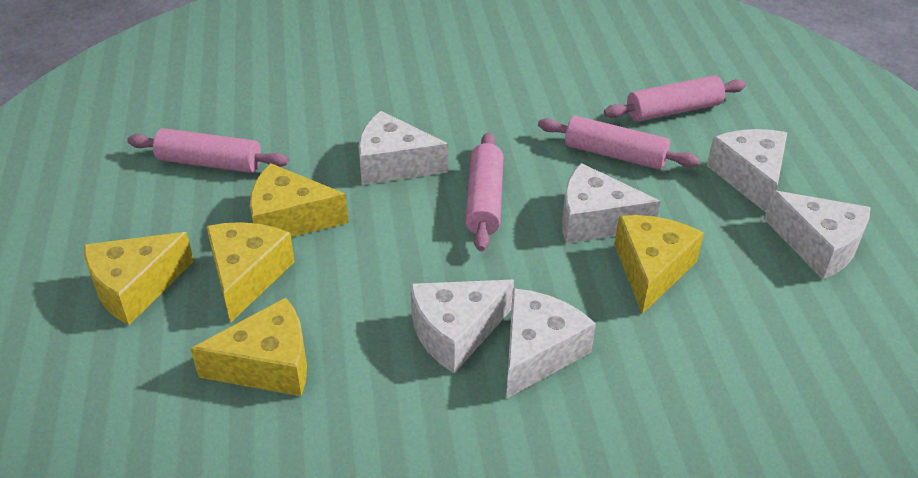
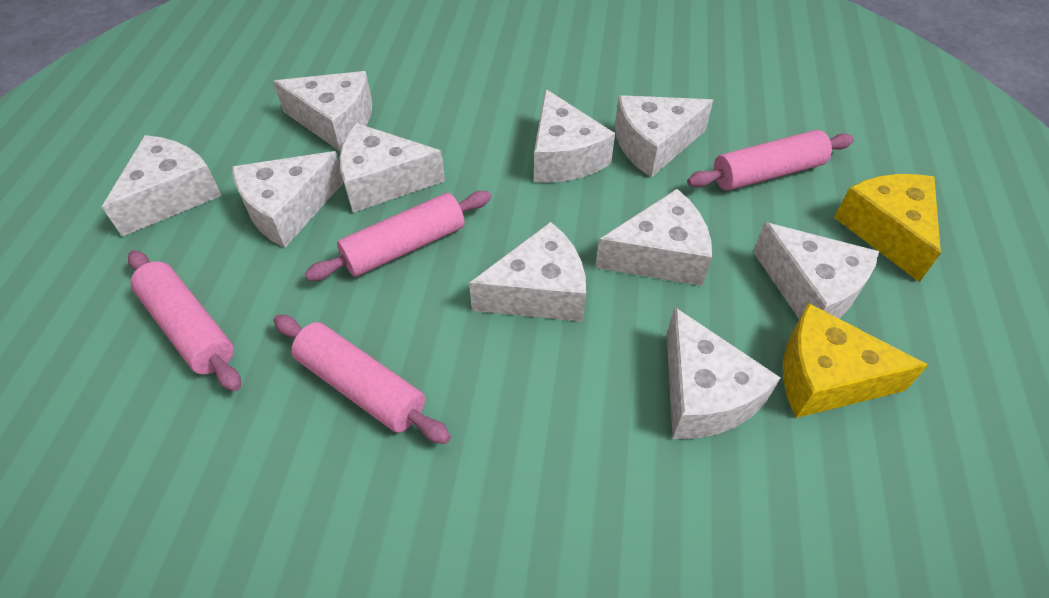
white cheese: [359,111,448,185] [410,280,514,373] [506,288,596,399] [562,163,660,244] [707,129,787,212] [764,190,871,280] = 6 -> [102,135,222,237] [232,151,344,248] [273,71,372,152] [340,123,445,213] [469,222,586,322] [534,89,615,183] [595,189,712,286] [615,95,713,177] [667,307,781,439] [753,222,879,319] = 10
yellow cheese: [84,232,194,325] [190,297,307,396] [206,222,295,323] [250,163,348,237] [615,215,704,314] = 5 -> [783,303,928,418] [834,174,941,282] = 2

